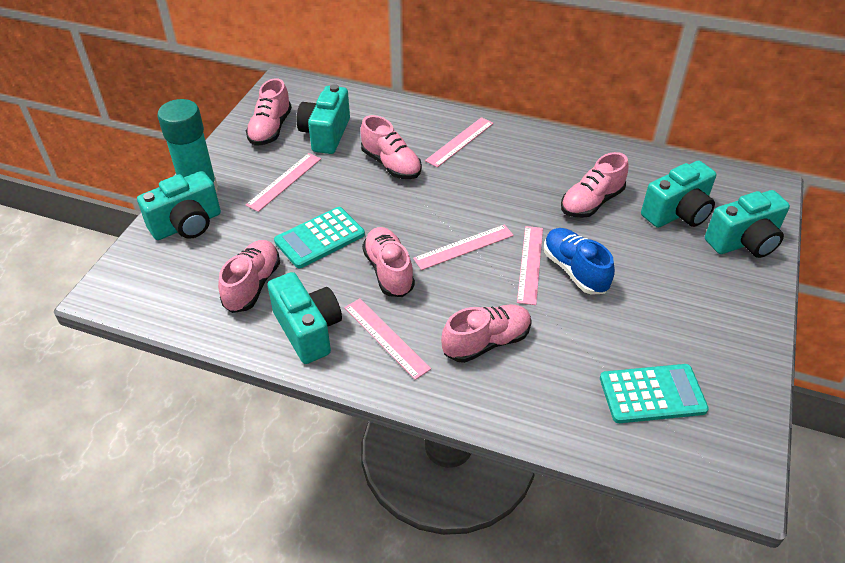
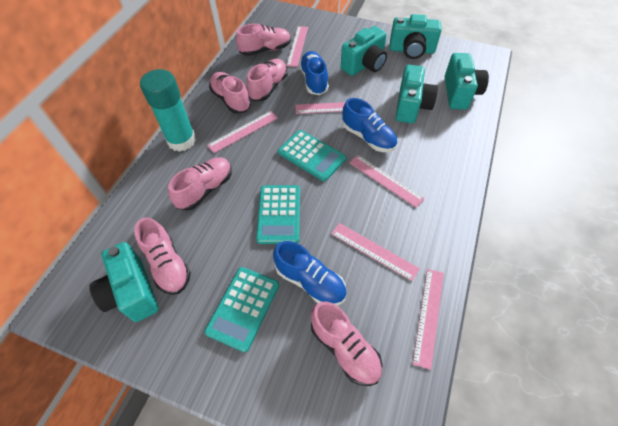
blue shoe: [544,228,615,295] = 1 -> [273,241,347,306] [299,51,329,95] [342,98,397,152] = 3
pink ruler: [245,153,321,212] [344,298,431,380] [413,224,514,270] [425,117,494,167] [517,226,543,305] = 5 -> [207,111,278,153] [286,26,308,67] [295,101,367,114] [331,223,420,281] [349,155,425,208] [413,269,444,370] = 6
turquoise calculator: [274,207,365,268] [600,364,709,423] = 2 -> [204,267,279,352] [256,185,300,244] [278,130,346,181] = 3

